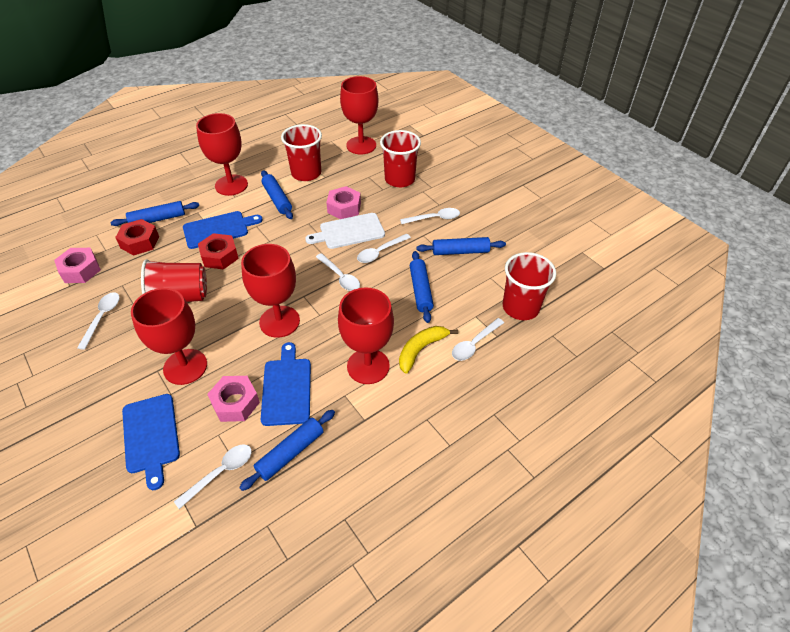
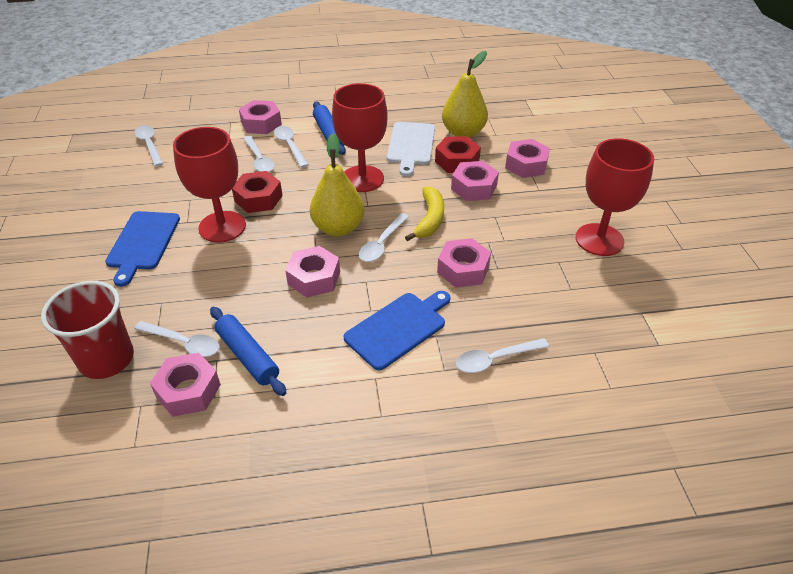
blue cutting board: [122,394,180,490] [183,211,263,249] [261,342,311,426] = 3 -> [105,211,180,287] [344,291,450,370] = 2
blue rolling pin: [110,201,199,226] [239,410,335,491] [261,170,293,219] [410,251,434,323] [416,237,506,255] = 5 -> [210,307,286,396] [313,101,346,155] = 2
pink nut: [54,248,101,283] [207,376,260,422] [326,186,361,219] = 3 -> [150,353,221,417] [239,100,282,134] [285,246,340,298] [437,238,491,288] [451,161,499,201] [505,139,550,178] = 6
red cup: [141,259,207,302] [281,124,322,181] [380,130,421,187] [503,252,556,320] = 4 -> [41,281,134,379] = 1
red goblet: [131,288,207,385] [196,113,248,196] [241,244,300,338] [338,287,394,384] [340,76,378,154] = 5 -> [173,127,246,243] [332,83,388,192] [576,138,654,256] = 3
yellow pear: none = 0 -> [310,133,364,236] [442,51,488,138] = 2

